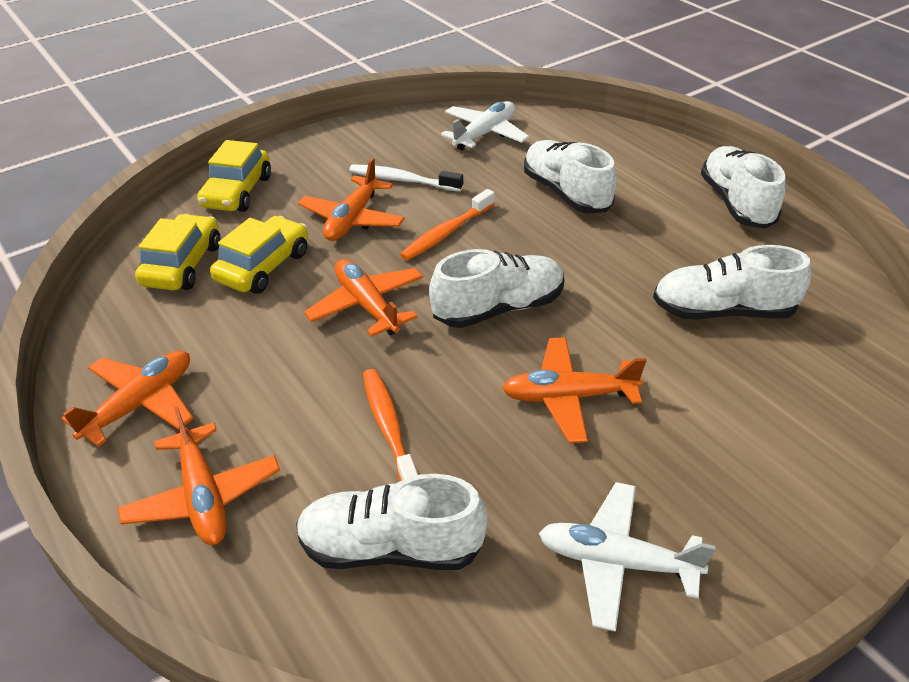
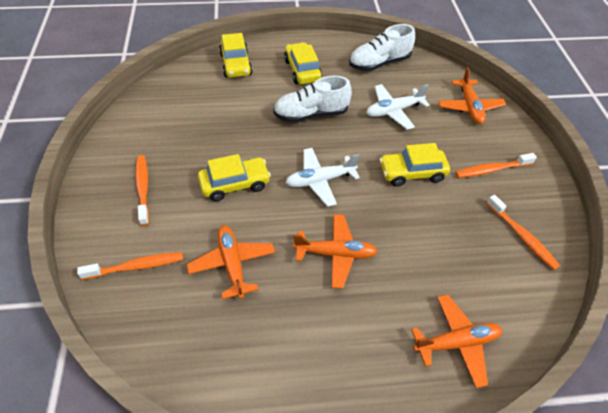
orange plane: [61,350,193,447] [118,406,280,545] [298,158,405,241] [304,259,423,337] [502,337,647,443] = 5 -> [187,225,275,299] [293,214,378,289] [411,295,502,388] [438,67,506,124] = 4
orange toothbrush: [363,369,418,481] [400,189,495,261] = 2 -> [77,252,183,280] [135,155,149,226] [455,153,537,178] [486,195,560,270] = 4
white shoe: [296,474,488,570] [429,249,564,328] [524,140,617,213] [653,245,811,320] [701,146,785,229] = 5 -> [273,76,352,123] [349,24,415,71] = 2
white toothbrush: [349,164,463,192] = 1 -> none = 0
yellow car: [135,214,221,290] [197,140,271,212] [210,216,308,294] = 3 -> [198,154,271,201] [219,33,253,78] [284,42,322,84] [379,143,450,187] = 4

